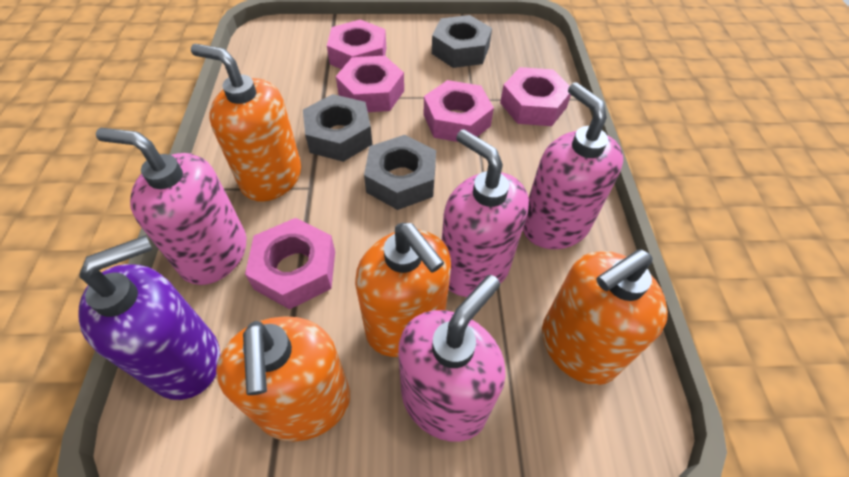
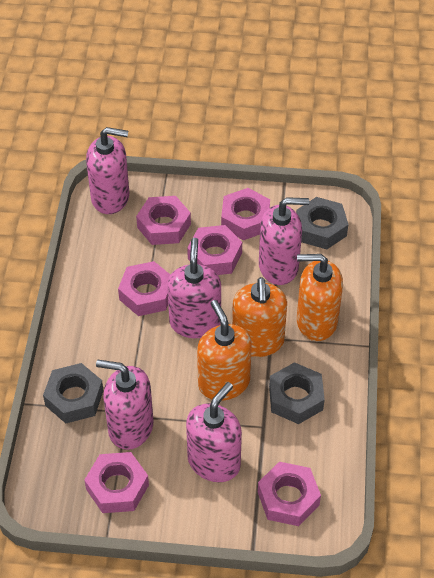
orange soap dispenser: [191,44,301,202] [216,316,350,441] [355,223,451,357] [542,249,668,385] = 4 -> [197,300,252,401] [232,277,287,357] [297,254,343,341] = 3
pink nut: [245,218,335,310] [327,19,386,69] [336,56,404,112] [424,80,494,142] [500,67,571,126] = 5 -> [84,452,149,513] [118,261,170,316] [136,196,191,245] [187,225,242,275] [221,188,270,240] [258,462,321,526] = 6
pink soap dispenser: [96,128,246,285] [398,275,506,442] [442,129,529,297] [523,82,623,249] = 4 -> [86,127,129,214] [96,360,153,450] [167,238,221,338] [186,382,242,482] [259,197,309,285] = 5
purple soap dispenser: [79,235,220,400] = 1 -> none = 0

